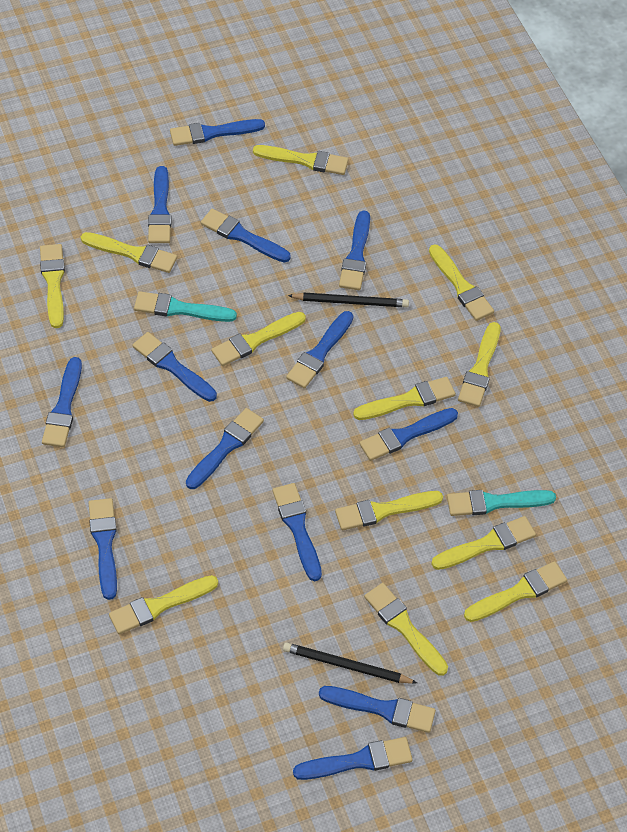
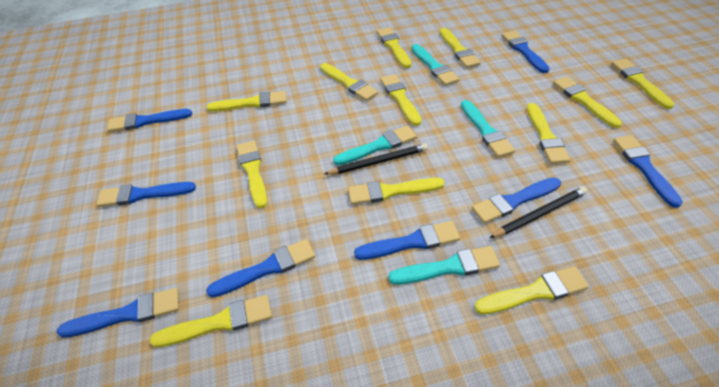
blue brush: [42,357,82,447] [89,498,117,600] [132,332,217,402] [148,166,172,243] [170,119,265,146] [186,408,264,489] [201,209,291,263] [273,483,322,581] [286,311,353,388] [293,737,413,780] [319,686,436,733] [339,211,370,290] [359,408,458,461] = 13 -> [57,288,179,338] [96,182,196,207] [107,109,192,132] [206,239,315,298] [354,221,460,260] [472,177,561,223] [502,31,550,73] [613,135,683,208] = 8
turquoise brush: [134,291,237,322] [447,490,556,516] = 2 -> [333,126,417,166] [388,246,500,285] [411,44,459,86] [461,100,515,157] = 4

